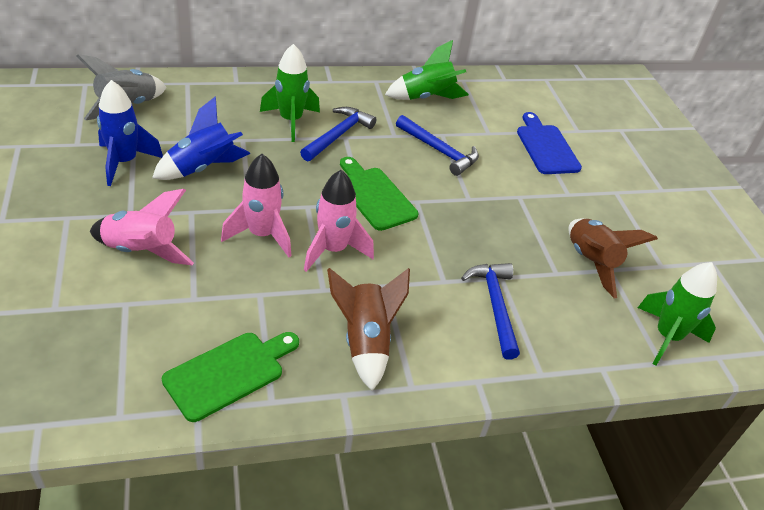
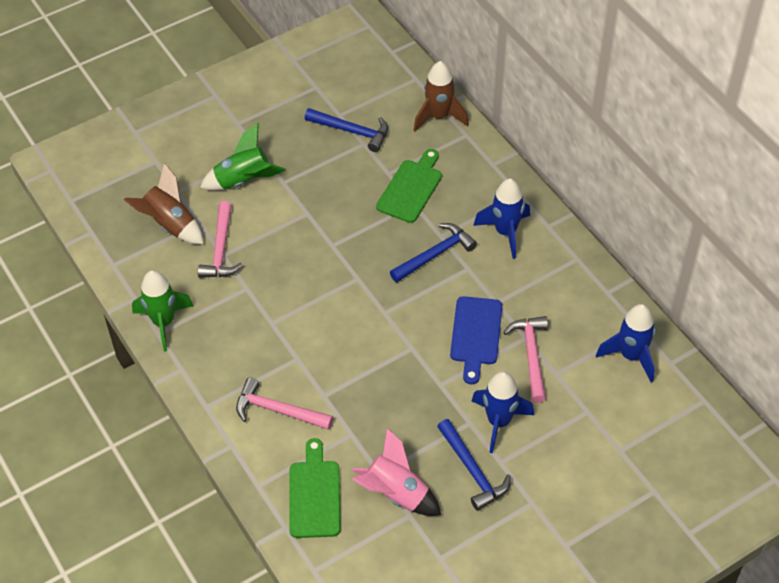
blue rocket: [97,80,163,186] [152,97,250,180] = 2 -> [472,371,534,454] [473,178,530,259] [596,304,656,382] = 3
green rocket: [260,44,320,142] [385,40,469,100] [638,262,717,366] = 3 -> [132,270,194,352] [200,123,286,191] = 2
grey rocket: [77,54,167,120] = 1 -> none = 0
pink hammer: none = 0 -> [198,201,243,278] [236,378,333,430] [503,316,548,403] = 3
pink rocket: [90,189,194,265] [221,154,292,257] [304,170,374,272] = 3 -> [352,428,441,516] = 1

